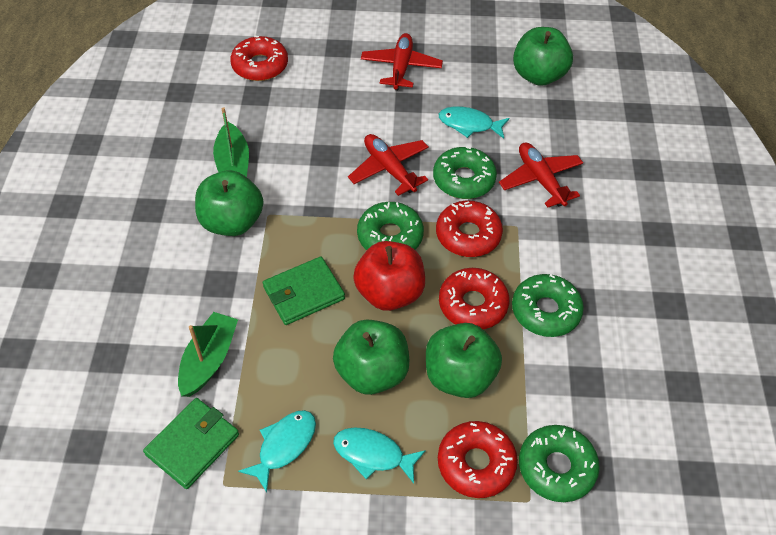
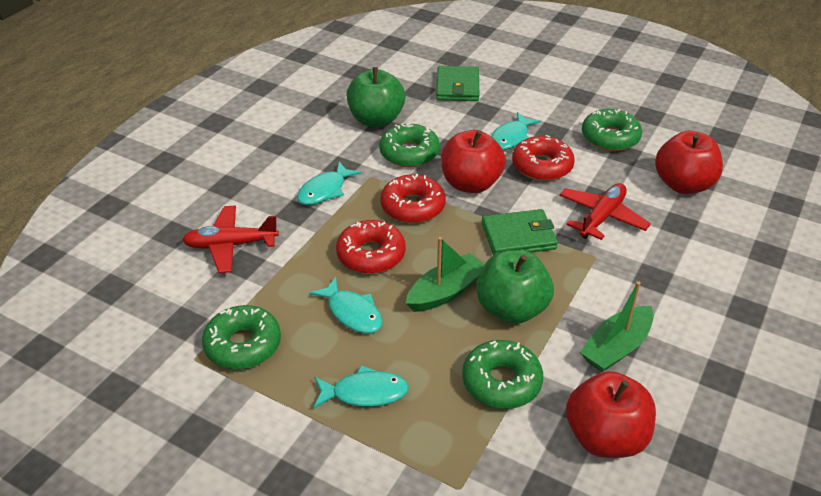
green apple: [195,170,264,236] [333,319,409,395] [426,323,502,398] [513,27,573,86] = 4 -> [346,67,405,127] [477,250,554,324] = 2
red apple: [353,241,425,311] = 1 -> [441,130,506,193] [566,371,656,458] [655,131,723,194] = 3
red donut: [230,36,288,81] [436,201,503,257] [438,421,518,498] [439,268,510,329] = 4 -> [336,220,406,274] [380,174,446,223] [512,135,575,181] = 3
red plane: [348,134,429,196] [361,33,443,90] [499,143,583,208] = 3 -> [182,205,279,273] [560,183,651,240] = 2
turquoise fish: [238,410,316,493] [333,427,426,484] [439,106,509,139] = 3 -> [297,162,361,205] [309,277,382,333] [314,365,409,408] [491,112,541,150] = 4

